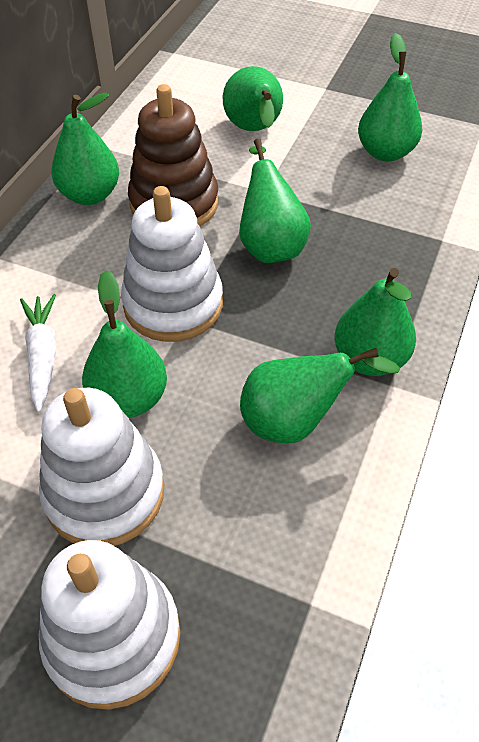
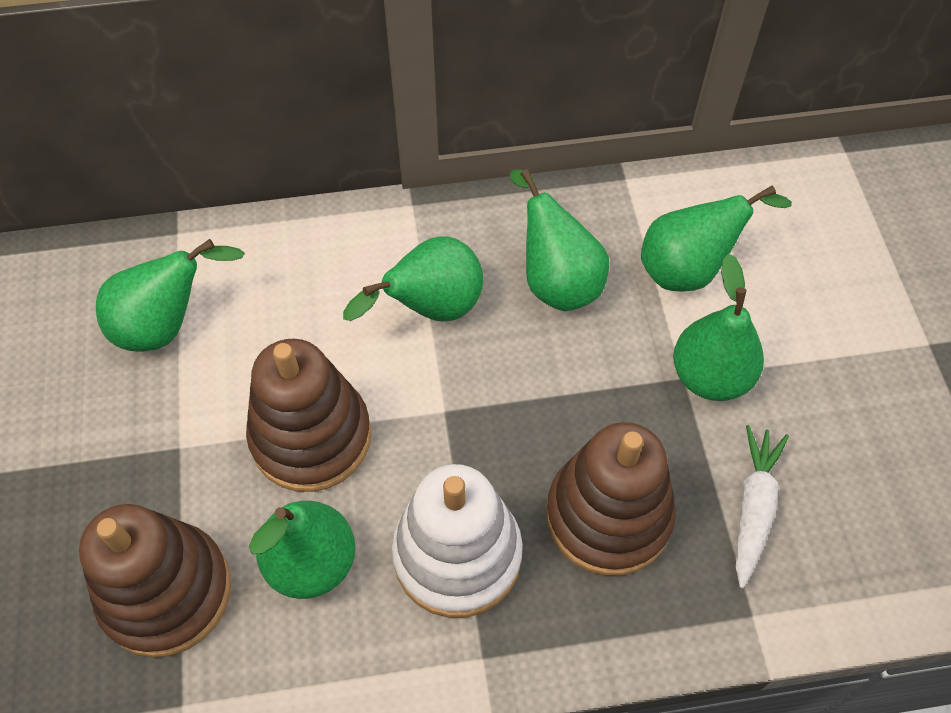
brown stacking toy: [128,84,218,227] = 1 -> [79,504,231,658] [246,339,371,492] [546,422,676,576] = 3
green pear: [51,93,119,205] [82,270,167,418] [223,66,283,131] [239,138,311,263] [240,348,401,443] [334,268,416,376] [358,33,422,162] = 7 -> [96,239,245,352] [249,501,356,599] [343,236,483,322] [510,169,609,311] [641,185,792,291] [673,254,764,401] = 6
white stacking toy: [39,388,164,546] [39,540,180,710] [121,186,223,342] = 3 -> [392,464,523,618] = 1

